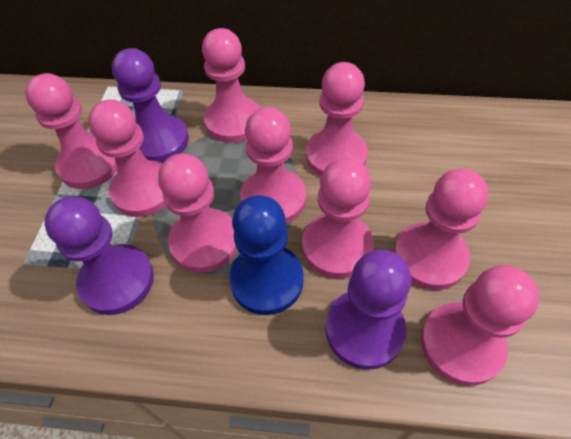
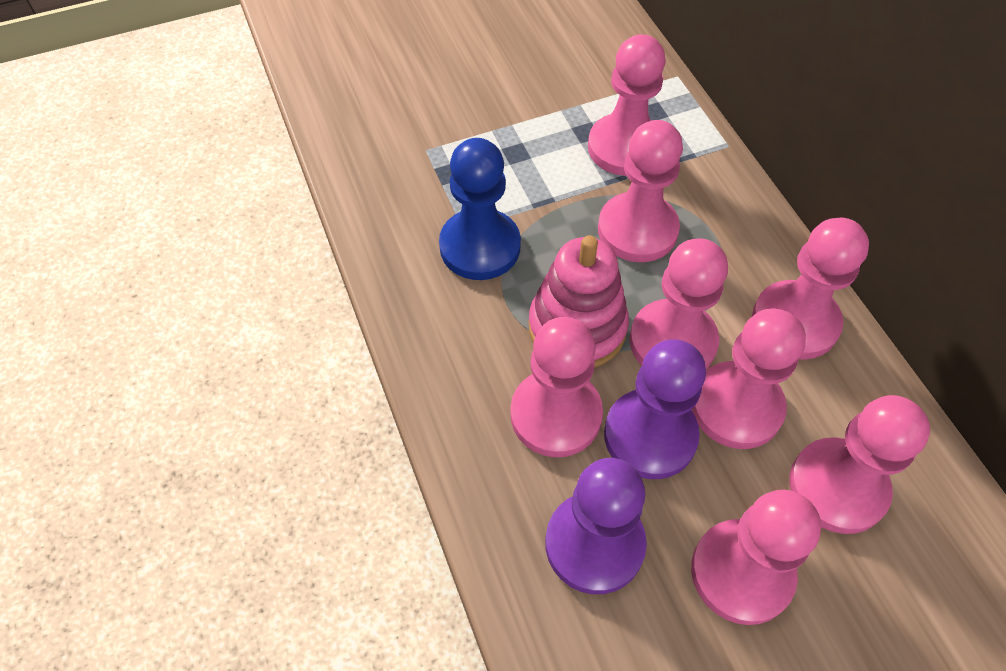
pink pawn: [25,73,117,189] [88,99,166,217] [158,153,237,273] [202,28,260,143] [240,107,306,224] [302,158,374,278] [306,62,368,176] [394,169,489,290] [421,265,540,386] = 9 -> [511,317,603,457] [588,34,666,176] [598,120,683,262] [629,238,728,369] [691,490,821,625] [692,309,806,449] [752,218,869,360] [790,395,930,534] = 8
pink stacking toy: none = 0 -> [529,235,629,367] = 1
purple pawn: [44,197,154,315] [112,48,189,163] [325,249,411,370] = 3 -> [545,458,647,594] [604,339,706,479] = 2

